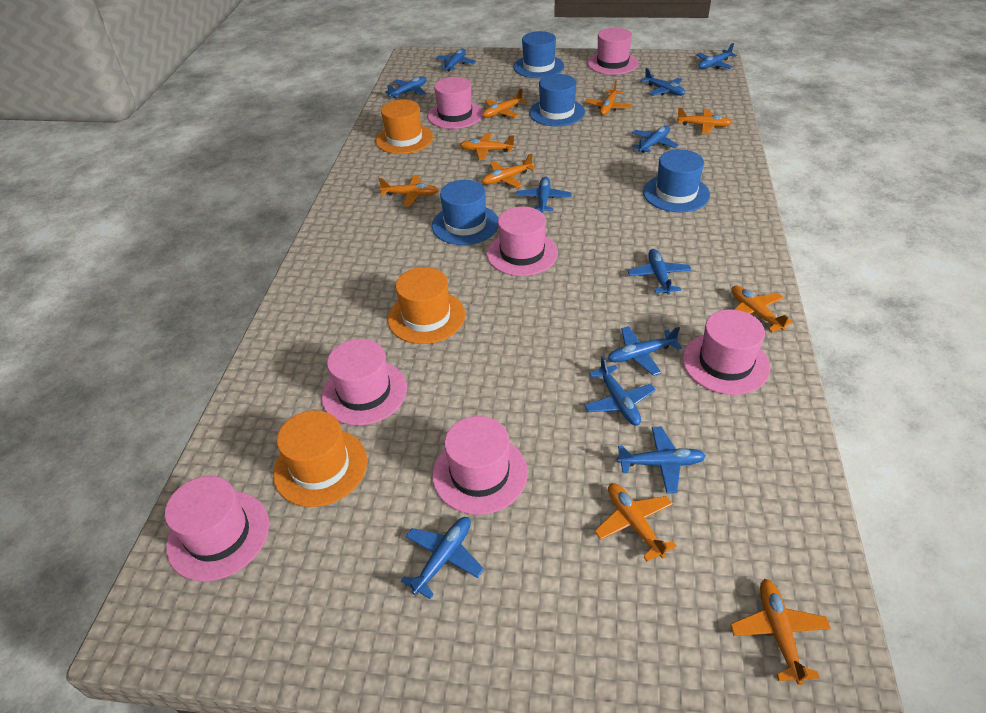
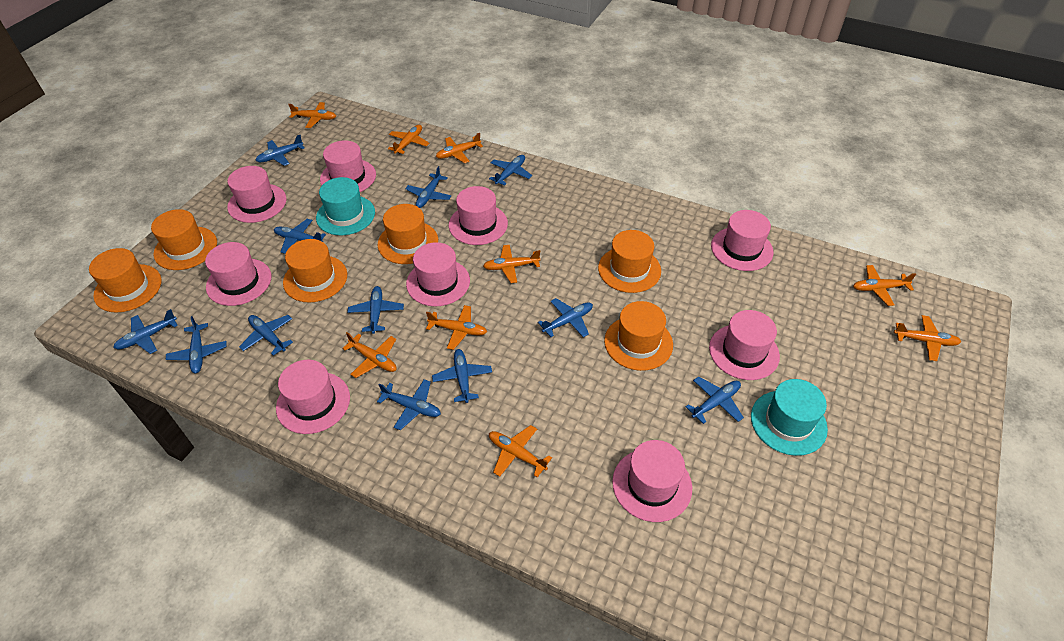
blue hat: [432,180,498,245] [514,31,564,78] [529,74,585,126] [643,149,710,212] = 4 -> none = 0
blue plane: [385,77,427,99] [401,517,484,599] [436,48,476,72] [516,176,572,213] [584,356,656,426] [608,326,682,376] [617,427,706,493] [628,249,692,295] [632,126,679,153] [641,68,685,96] [696,43,738,69] = 11 -> [113,309,178,354] [166,316,227,373] [239,315,293,356] [255,135,304,166] [274,219,326,254] [347,286,404,334] [377,379,441,430] [405,166,451,208] [432,349,492,403] [489,155,532,186] [538,298,593,337] [686,376,744,424] = 12
orange hat: [273,410,367,507] [375,99,433,154] [388,267,465,344] = 3 -> [89,248,161,313] [151,209,217,270] [283,239,347,303] [377,204,438,264] [598,230,661,293] [604,301,673,371] = 6
pink hat: [165,476,269,582] [321,339,407,426] [428,77,483,129] [432,416,528,515] [487,207,558,276] [587,28,639,75] [683,309,770,395] = 7 -> [205,242,271,306] [227,166,287,223] [276,360,350,434] [320,140,376,192] [406,242,470,306] [449,186,508,245] [612,440,692,522] [709,310,780,380] [711,210,774,271] = 9
turquoise hat: none = 0 -> [316,177,375,235] [751,379,828,456] = 2

